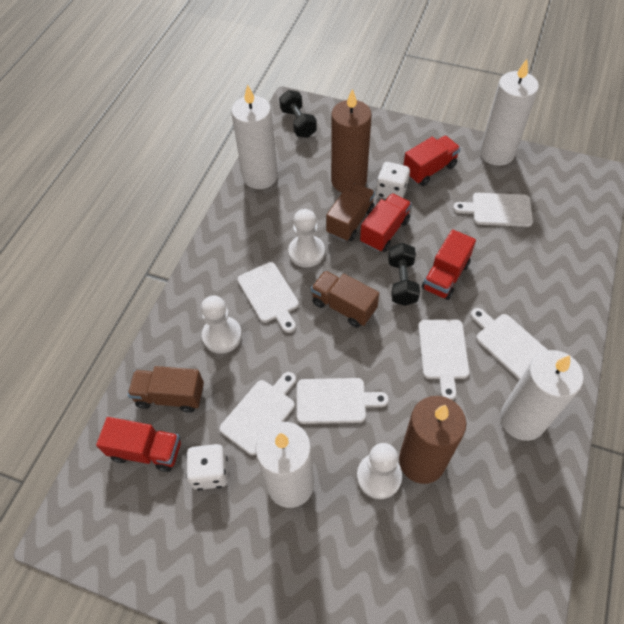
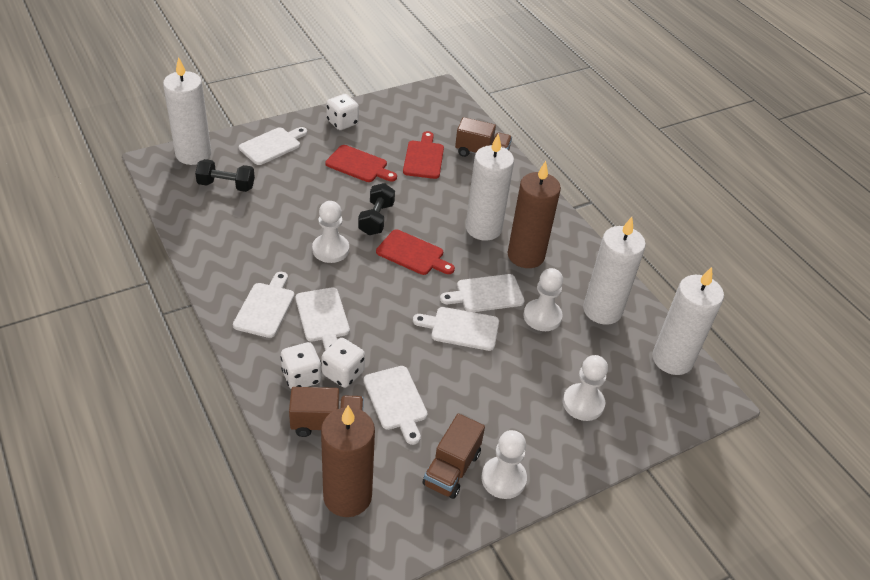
red cutting board: none = 0 -> [325,145,397,182] [376,229,455,275] [403,131,444,179] = 3
red truck: [96,417,181,472] [360,193,412,252] [403,136,461,186] [422,229,476,300] = 4 -> none = 0
white dice: [186,444,228,490] [376,162,410,199] = 2 -> [280,342,322,389] [321,338,365,388] [326,94,359,130] = 3
white pawn: [201,295,242,353] [288,209,325,267] [357,443,402,499] = 3 -> [312,201,349,263] [481,430,527,499] [523,268,563,331] [563,355,608,421] = 4

